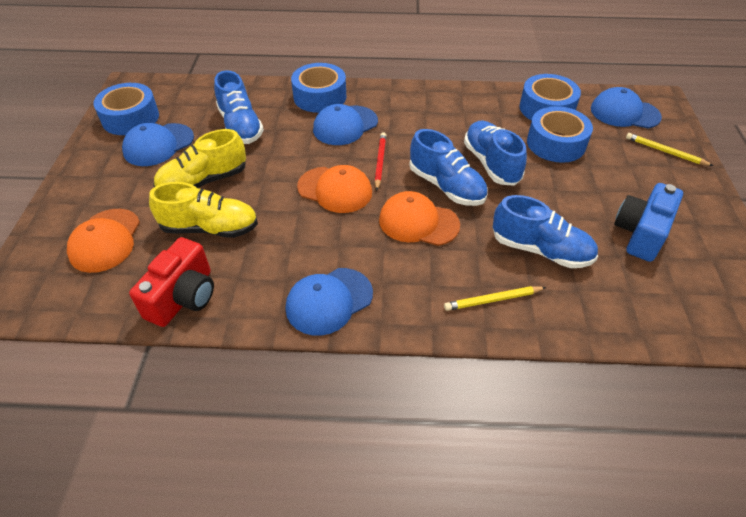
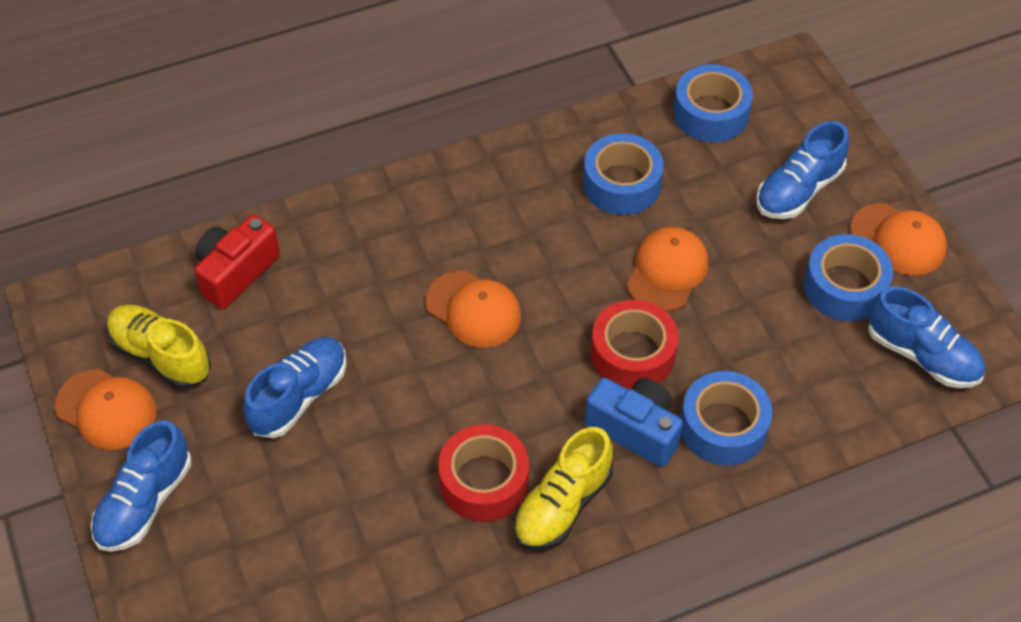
blue cap: [122,123,194,166] [286,268,373,336] [313,104,378,145] [591,87,662,128] = 4 -> none = 0
orange cap: [67,209,140,273] [297,165,372,213] [379,191,460,246] = 3 -> [55,369,156,450] [426,271,521,348] [627,227,709,312] [850,203,947,275] = 4
red pencil: [375,132,386,191] = 1 -> none = 0
red tape: none = 0 -> [438,424,529,522] [591,300,678,389] = 2
yellow pencil: [444,286,546,311] [626,133,713,166] = 2 -> none = 0

